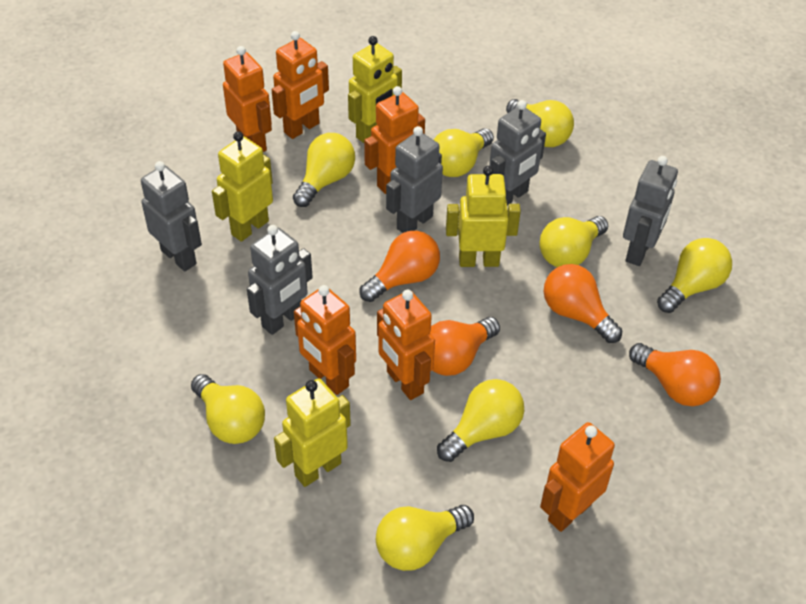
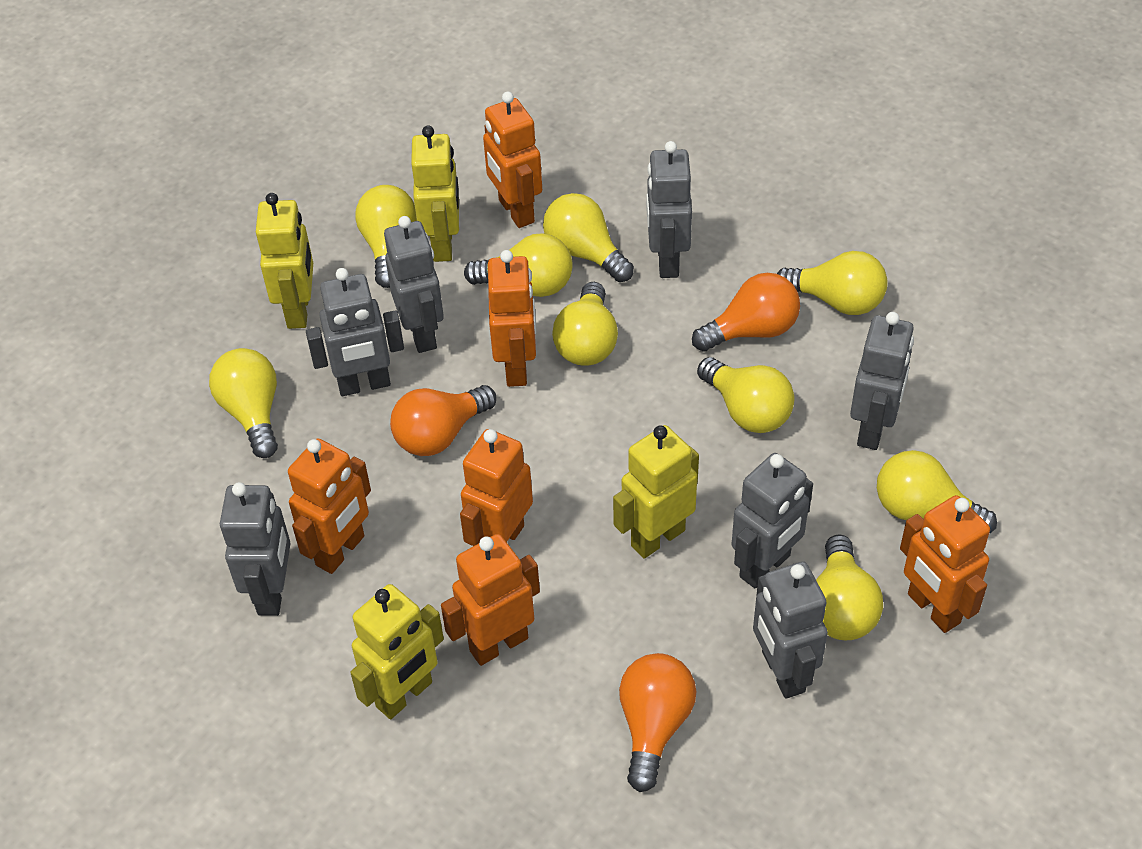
grey robot: [141,161,202,271] [247,225,313,335] [386,126,443,233] [489,100,546,206] [623,156,678,266] = 5 -> [220,482,291,616] [306,268,404,396] [384,216,444,353] [646,141,692,278] [732,453,813,588] [753,561,828,699] [850,312,914,450] = 7
orange light bulb: [360,231,440,302] [430,317,500,376] [544,264,622,343] [629,343,721,406] = 4 -> [390,385,496,456] [619,653,696,792] [692,273,800,352] = 3
yellow light bulb: [191,374,265,444] [293,133,355,207] [376,505,474,571] [434,128,494,177] [437,379,524,462] [506,99,574,147] [540,216,608,267] [657,238,732,313] = 8 -> [209,348,278,458] [355,185,417,288] [464,233,573,297] [543,193,634,282] [552,282,618,366] [697,357,795,433] [777,251,888,315] [816,534,883,640] [877,450,997,534] = 9

